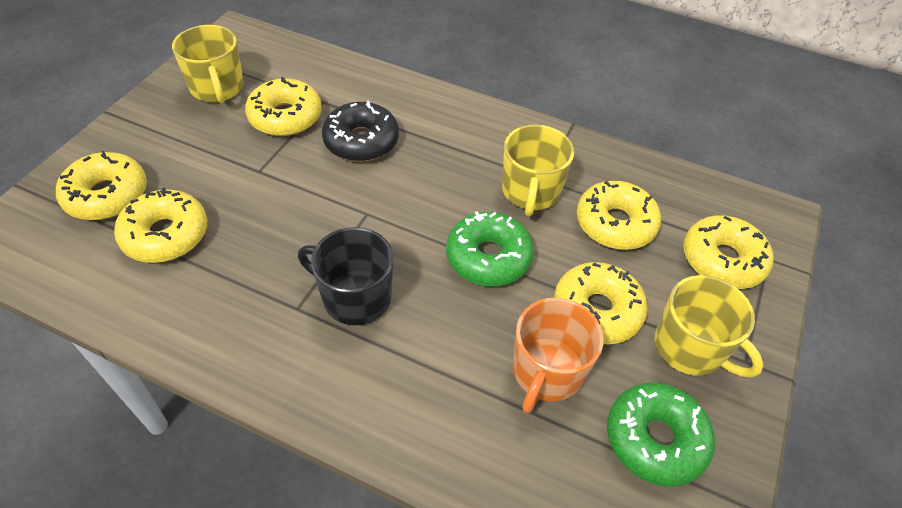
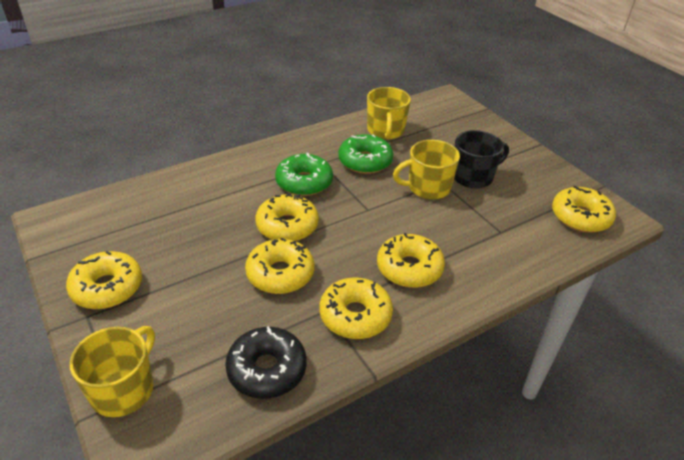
orange mug: [513,298,603,413] = 1 -> none = 0

